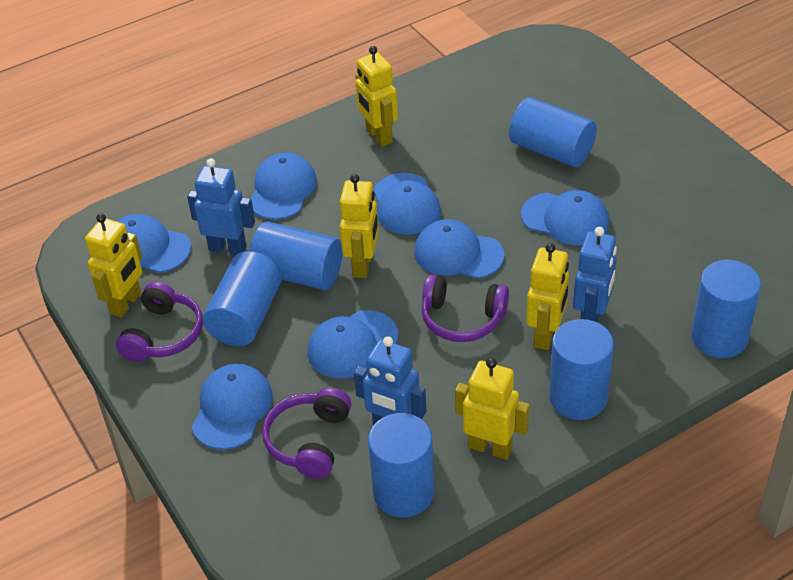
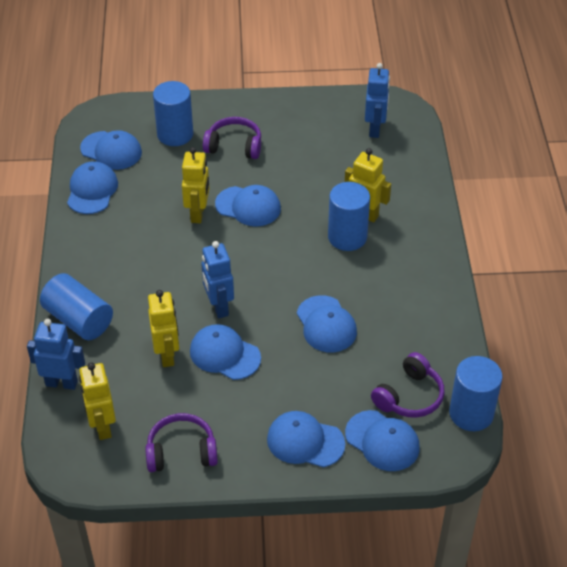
blue cylinder: [203,251,282,346] [250,221,342,290] [368,413,434,518] [509,97,597,167] [549,319,614,420] [691,260,761,358] = 6 -> [40,273,113,341] [153,81,193,146] [328,182,370,251] [449,356,503,431] = 4
yellow robot: [85,213,142,318] [340,174,379,278] [355,46,398,147] [455,358,530,460] [526,243,569,350] = 5 -> [79,362,116,440] [148,290,179,367] [182,147,209,223] [345,148,391,222] = 4

